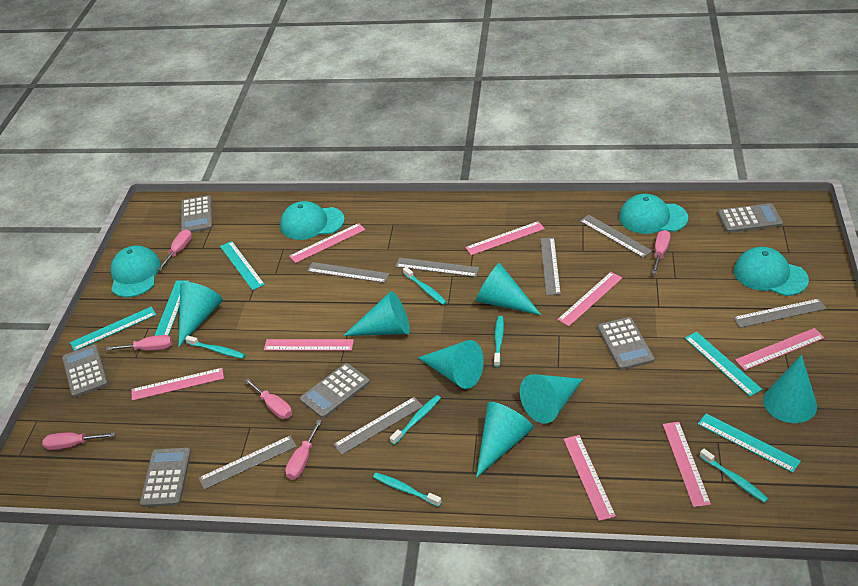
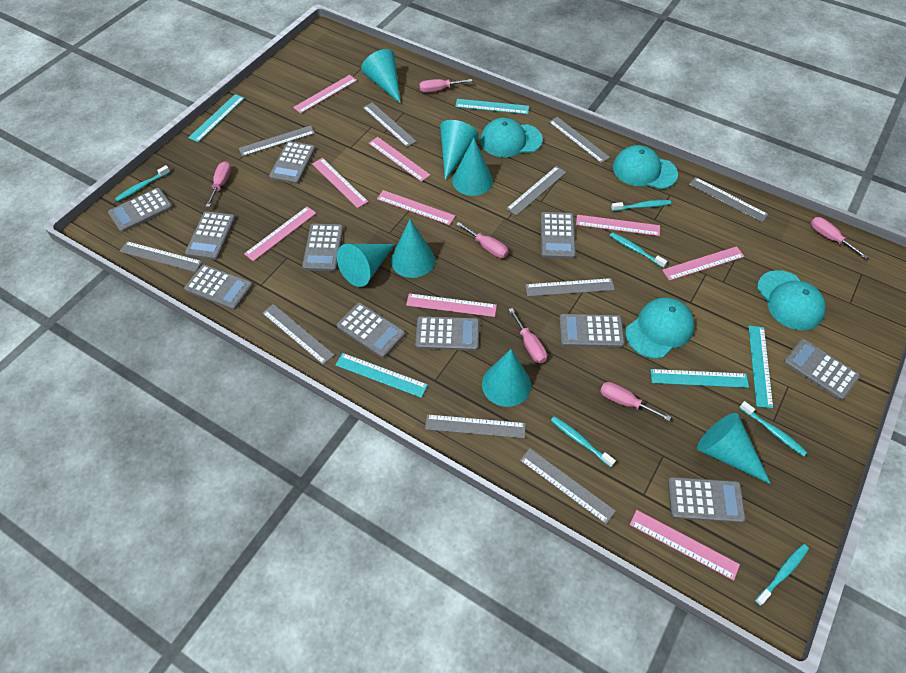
grey calculator: [62,344,108,397] [140,448,191,507] [181,195,213,233] [300,363,370,418] [598,317,654,370] [718,203,783,233] = 6 -> [108,188,173,232] [184,264,253,310] [185,211,236,260] [269,141,316,184] [302,223,344,271] [337,303,405,358] [415,316,479,351] [541,212,576,259] [559,314,625,347] [668,477,746,523] [783,339,860,400] = 11
grey ruler: [199,435,297,490] [307,262,389,283] [333,397,423,455] [395,257,480,277] [540,237,561,295] [580,215,652,258] [733,299,827,328] = 7 -> [119,241,202,272] [239,125,315,157] [262,304,334,365] [363,102,417,147] [425,414,526,438] [506,166,566,216] [520,448,616,524] [525,278,615,296] [549,117,610,163] [689,177,768,222] = 10
pink ruler: [131,368,224,401] [264,339,354,351] [289,223,365,263] [465,221,545,255] [557,272,622,326] [564,435,616,521] [663,422,711,507] [735,328,824,370] = 8 -> [244,206,316,261] [293,75,357,114] [312,158,368,208] [369,137,430,182] [377,190,455,225] [406,293,497,317] [576,215,660,236] [630,510,740,581] [662,246,745,281] = 9

